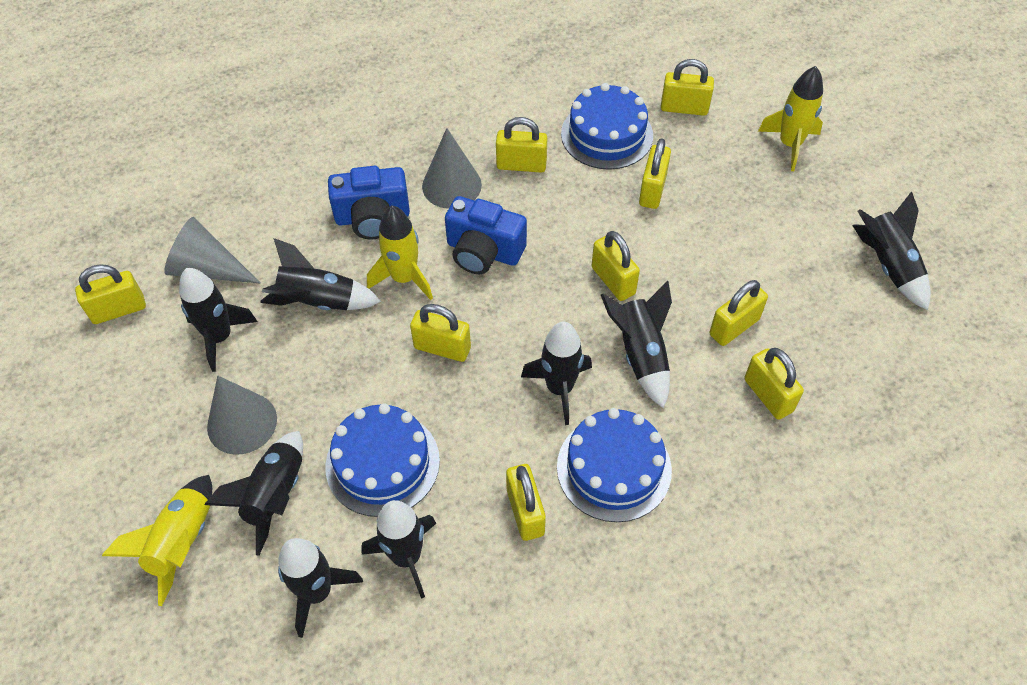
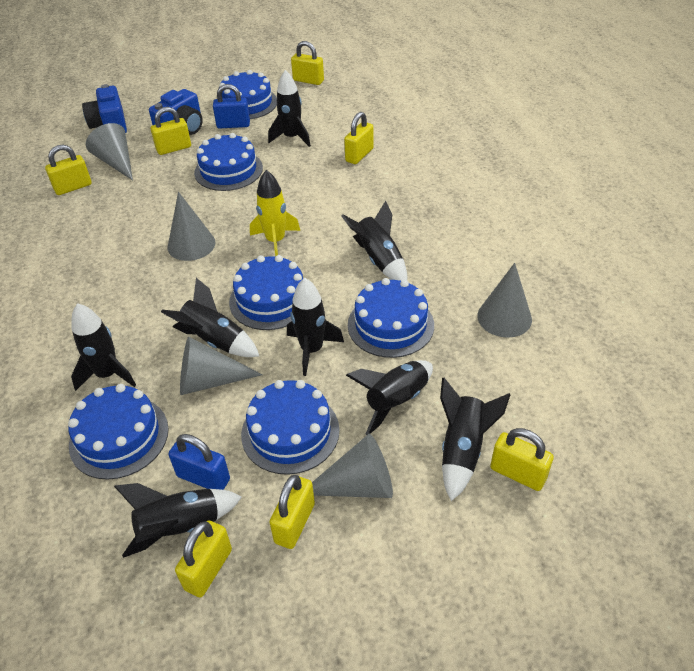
blue cake: [325,403,440,517] [557,408,672,522] [561,83,653,170] = 3 -> [68,384,169,480] [194,133,263,191] [219,70,277,119] [229,255,303,330] [241,380,340,475] [348,278,434,358] = 6
blue padlock: none = 0 -> [168,434,230,490] [213,84,250,128] = 2
grey cone: [164,217,261,284] [207,376,277,455] [422,128,482,209] = 3 -> [86,123,133,180] [168,192,215,261] [180,337,263,395] [312,434,393,498] [477,263,532,338] = 5
yellow padlock: [75,264,146,324] [410,304,471,362] [496,117,547,173] [506,464,546,541] [592,231,640,301] [639,138,671,209] [661,59,714,116] [709,280,768,346] [744,348,804,420] = 9 -> [45,145,92,195] [151,107,191,155] [175,520,232,598] [269,475,315,549] [291,41,324,85] [344,112,374,164] [490,428,554,491] = 7
yellow rocket: [102,475,212,606] [367,206,433,300] [758,66,823,171] = 3 -> [250,170,300,257] = 1

